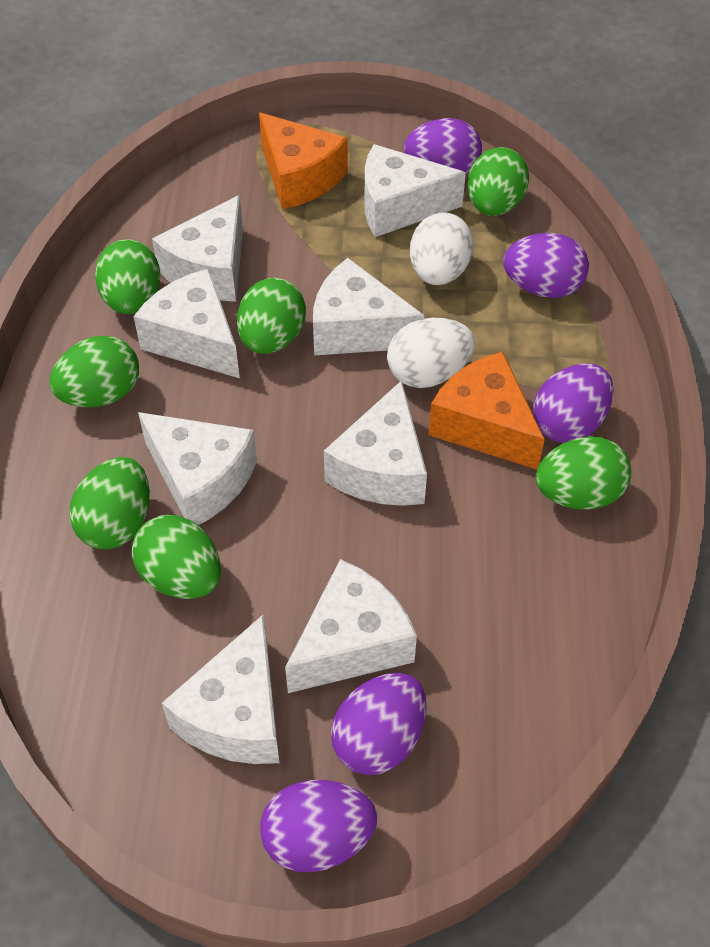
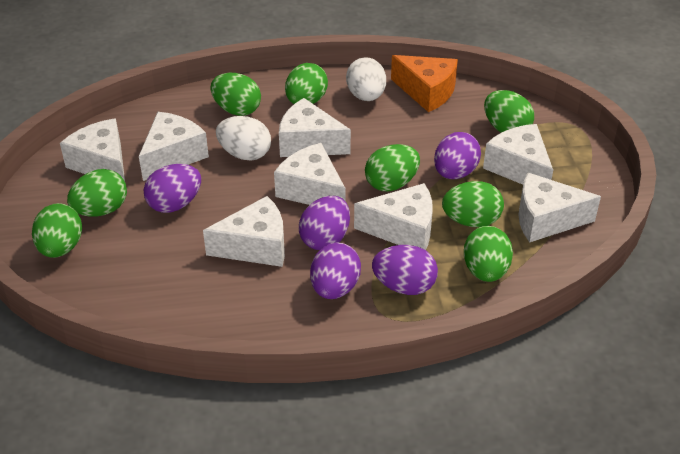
green egg: [49,336,139,407] [69,457,150,550] [95,239,160,314] [132,515,221,599] [237,278,306,354] [467,147,529,216] [536,436,631,510] = 7 -> [32,203,82,258] [67,169,127,217] [210,73,261,116] [285,63,328,104] [365,144,420,191] [442,181,504,227] [464,226,513,282] [484,90,534,133] = 8
orange cheese: [259,113,348,209] [429,351,545,470] = 2 -> [391,55,458,112] = 1

